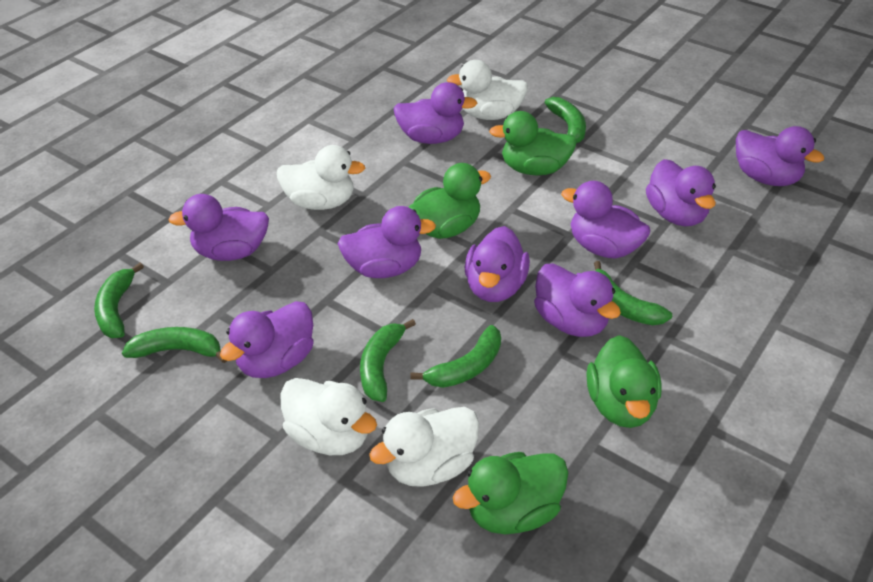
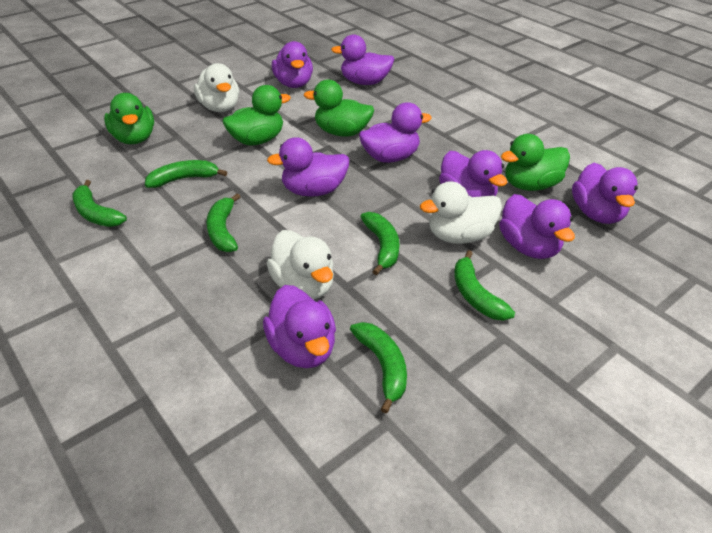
purple duck: [168,194,269,261] [220,301,314,378] [337,206,436,278] [394,82,477,144] [465,226,530,302] [534,263,621,337] [561,181,651,259] [646,159,716,226] [736,126,824,186] = 9 -> [263,285,336,368] [267,137,349,197] [272,41,313,88] [331,34,394,85] [359,102,432,163] [439,150,507,197] [499,194,575,259] [572,163,638,224] = 8
white duck: [277,145,365,210] [280,378,377,455] [369,407,479,487] [447,60,528,120] = 4 -> [194,63,239,112] [267,230,334,299] [420,181,502,244] = 3

